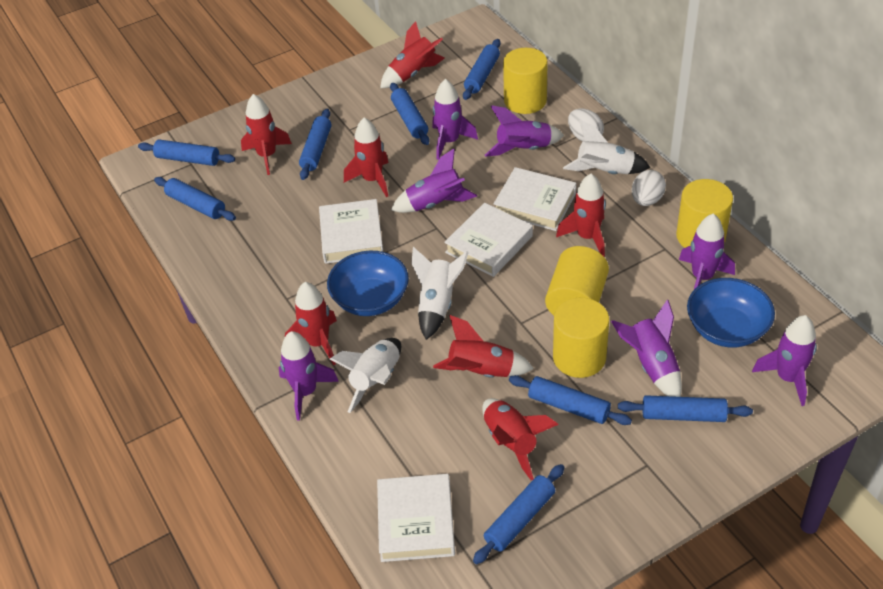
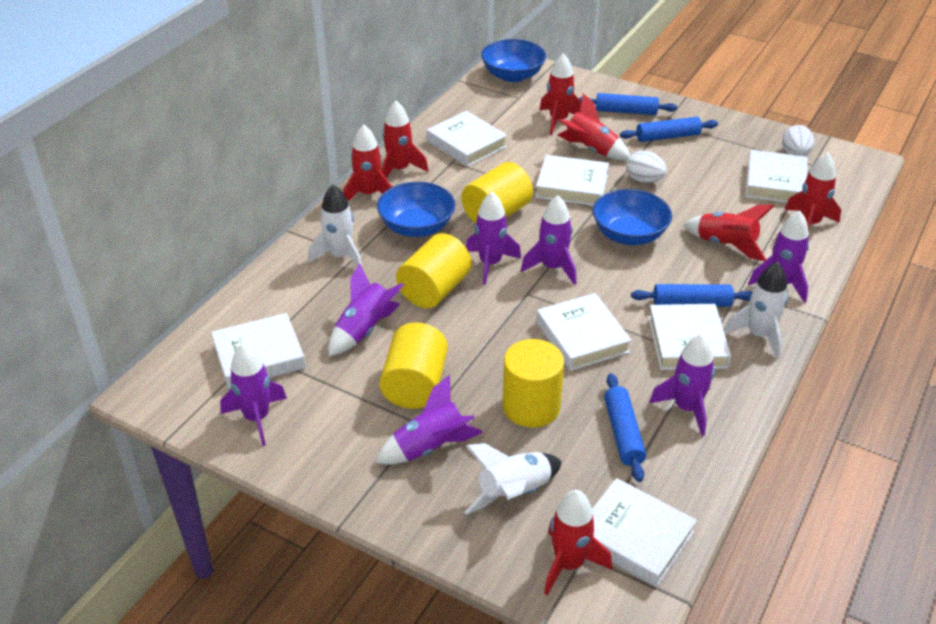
blue bowl: [327,251,409,316] [687,278,775,347] = 2 -> [377,182,455,237] [481,39,546,82] [592,189,672,245] = 3
blue rolling pin: [138,139,235,166] [154,177,236,221] [299,109,331,180] [390,83,430,145] [463,39,501,100] [473,464,564,564] [509,375,632,425] [618,395,753,422] = 8 -> [578,93,677,115] [604,373,646,482] [620,117,718,142] [631,284,752,307] = 4
white book: [319,199,383,264] [377,474,455,562] [444,203,533,277] [494,167,576,231] = 4 -> [211,313,306,389] [427,111,508,167] [535,155,609,206] [536,293,632,371] [592,478,697,587] [648,304,731,370] [745,150,807,203] = 7

